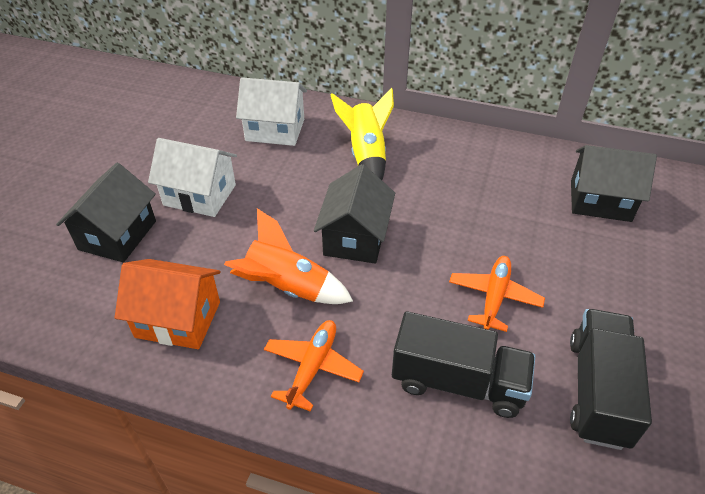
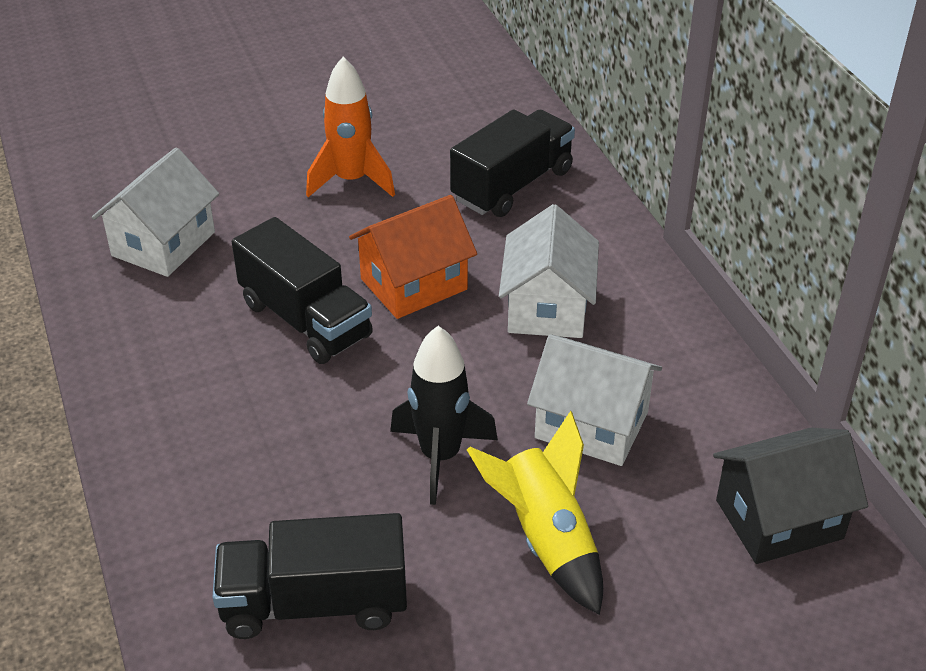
black house: [56,163,156,263] [314,164,395,264] [571,145,657,222] = 3 -> [713,428,868,564] = 1
black rocket: none = 0 -> [390,326,498,505] = 1
black truck: [392,311,535,418] [570,309,652,450] = 2 -> [213,513,407,639] [232,217,373,364] [450,109,575,217] = 3
orange plane: [264,320,364,412] [449,256,545,332] = 2 -> none = 0
white house: [148,138,237,217] [236,77,307,146] = 2 -> [92,148,219,277] [499,204,599,338] [527,334,662,466] = 3

